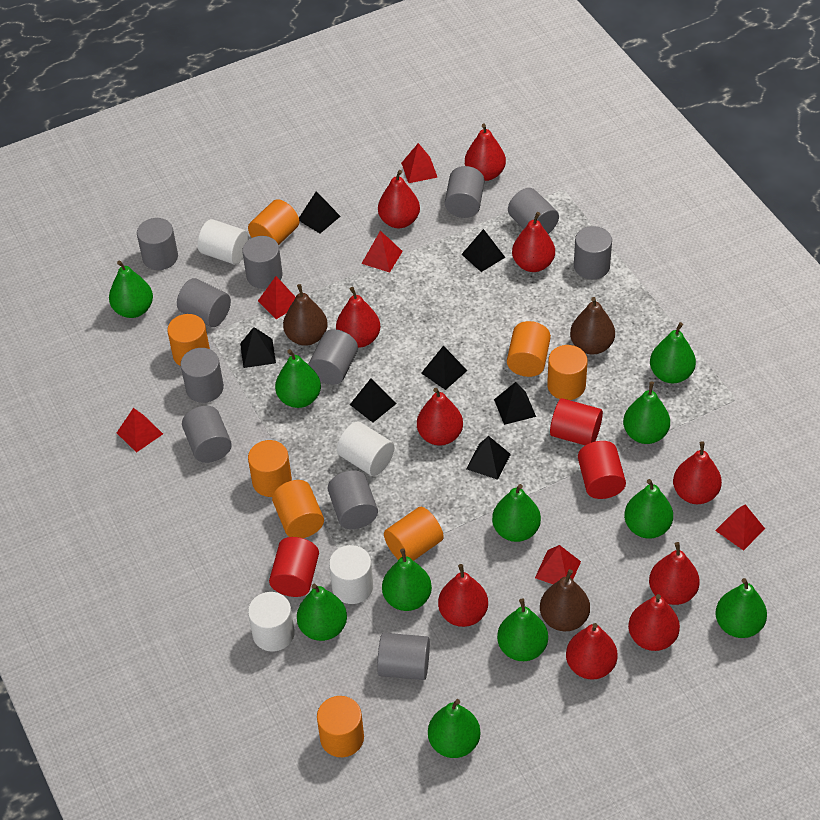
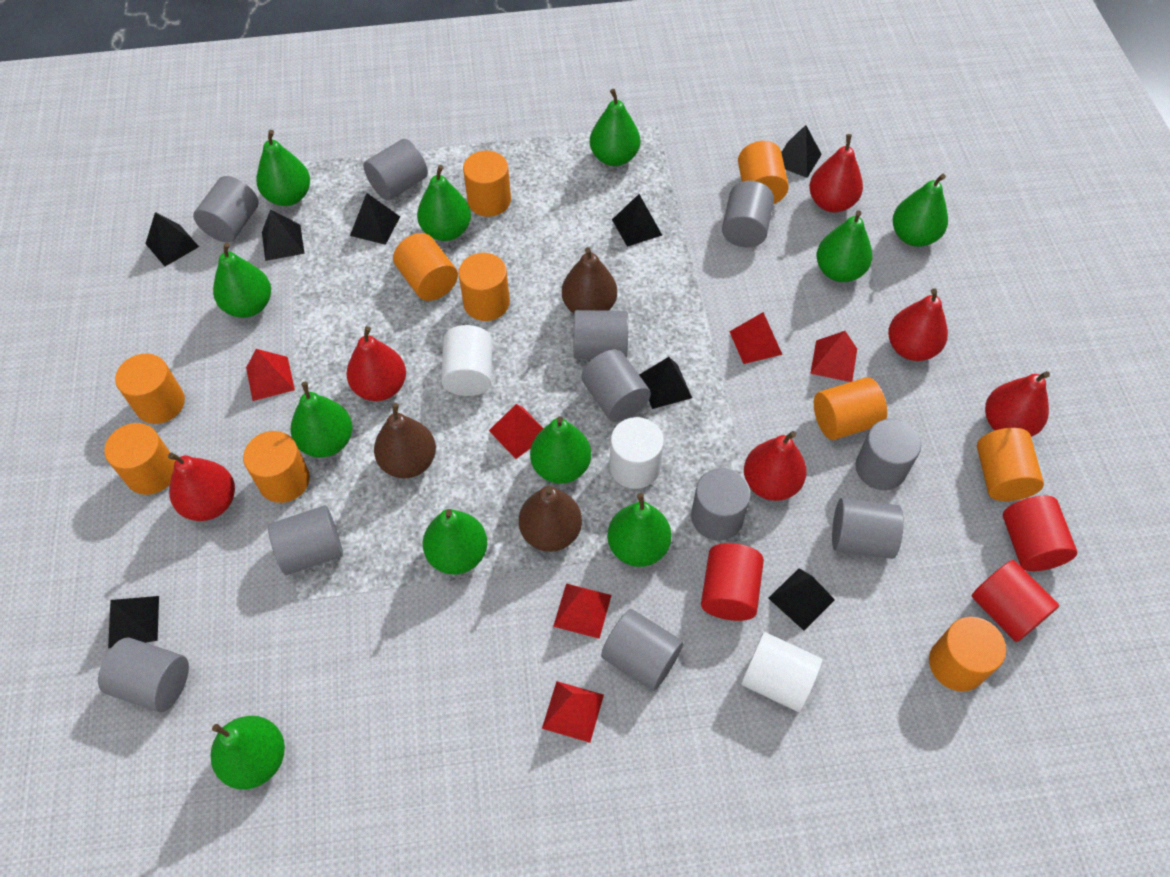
black pyramid: [240,327,276,368] [299,191,340,234] [350,378,397,422] [421,345,467,390] [461,229,505,272] [466,436,511,480] [494,382,536,425] = 7 -> [108,596,159,648] [145,212,199,266] [262,209,305,261] [350,193,400,245] [612,194,662,247] [639,357,692,409] [768,568,835,631] [781,125,822,178] = 8
orange cylinder: [167,314,210,366] [248,199,299,245] [248,440,292,497] [272,480,324,538] [317,696,364,757] [384,507,444,561] [507,321,551,377] [547,345,588,400] = 8 -> [104,423,176,495] [115,353,185,424] [243,431,310,503] [393,233,458,301] [458,253,510,321] [463,151,511,217] [738,141,789,204] [814,377,887,440] [929,617,1006,691] [977,428,1044,501] = 10
red pear: [336,287,380,348] [378,170,420,228] [417,388,463,446] [438,564,488,627] [465,124,506,181] [512,212,555,272] [566,623,618,680] [628,594,680,651] [649,542,700,605] [673,441,722,504] = 10 -> [168,453,235,521] [346,326,406,401] [744,431,807,501] [809,134,863,212] [888,288,948,361] [985,371,1050,437] = 6
white cylinder: [198,219,249,265] [248,592,295,652] [329,545,373,604] [337,421,394,476] = 4 -> [441,325,492,396] [610,417,664,489] [741,632,822,712] = 3

